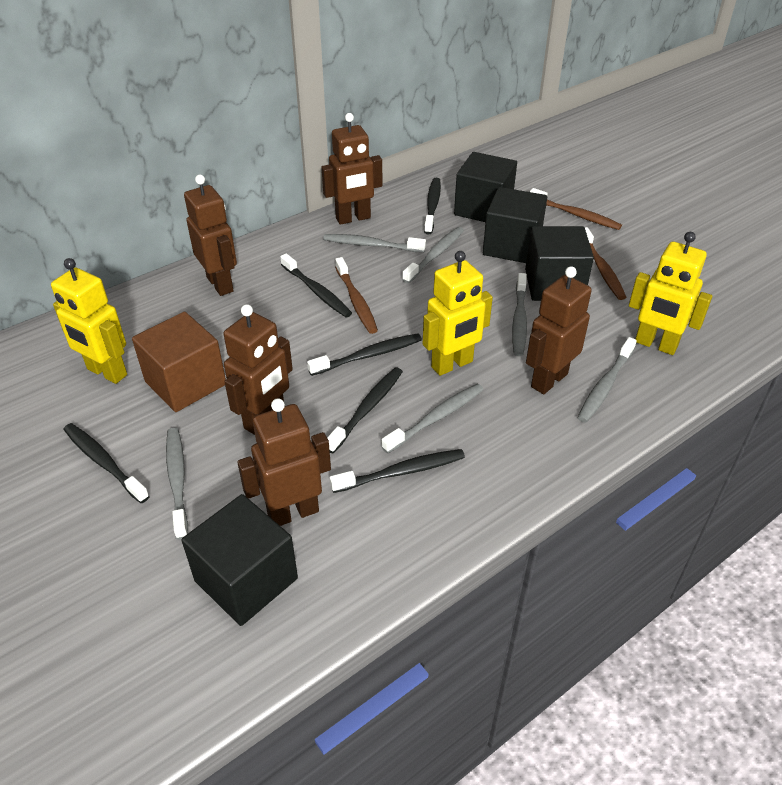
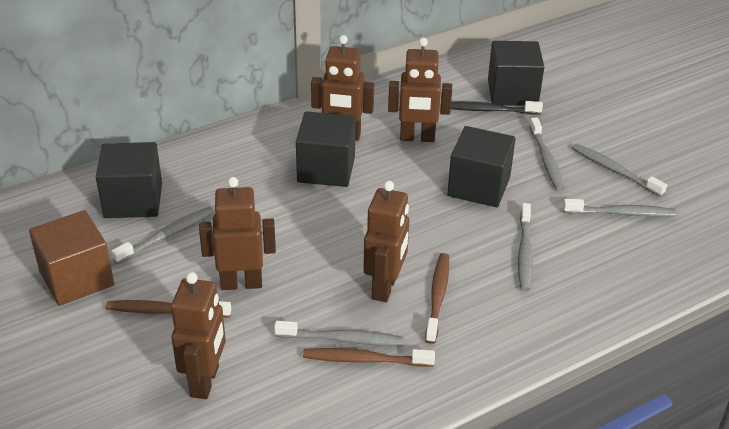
black toothbrush: [63,423,150,503] [280,253,352,318] [307,334,422,376] [327,367,403,453] [330,449,465,493] [424,178,441,234] = 6 -> [451,101,543,115] = 1
yellow robot: [51,258,127,384] [423,251,493,376] [629,232,712,355] = 3 -> none = 0

